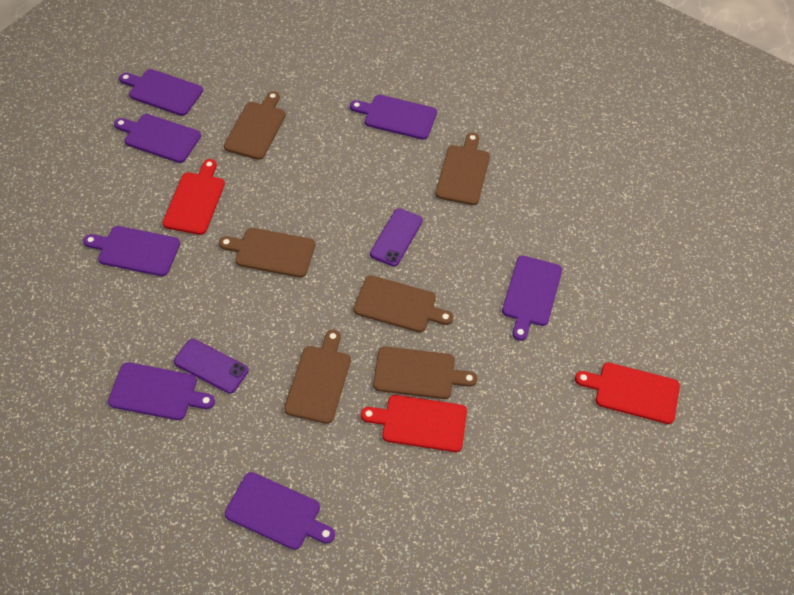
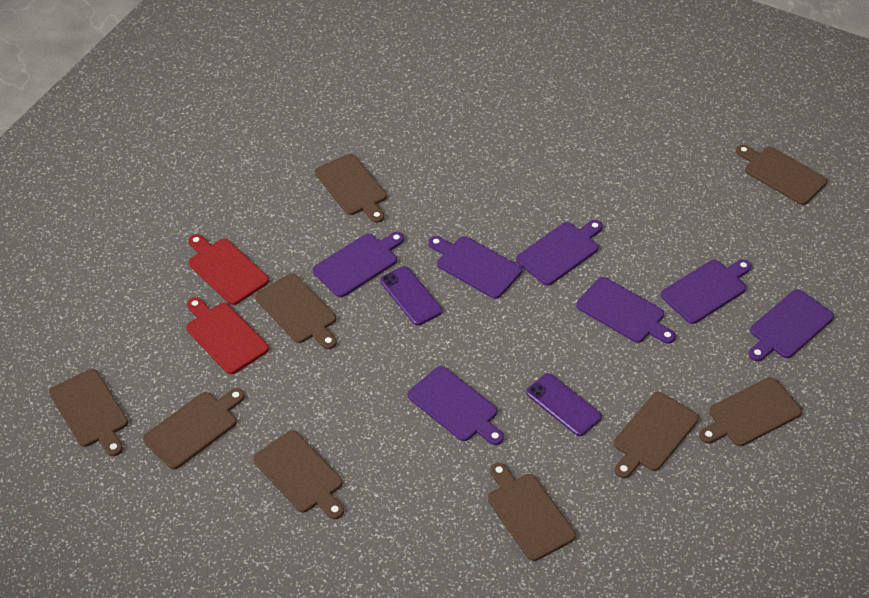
brown cutting board: [219,228,315,278] [224,91,286,160] [284,330,351,424] [354,275,453,332] [373,346,477,399] [436,133,490,205] = 6 -> [49,369,128,456] [143,388,245,469] [253,430,344,519] [255,273,337,349] [315,154,387,223] [488,463,576,561] [614,392,699,478] [699,377,802,446] [736,145,827,205] = 9
red cutting board: [162,159,225,235] [361,395,467,452] [575,362,680,424] = 3 -> [186,297,269,374] [188,234,269,305] = 2

